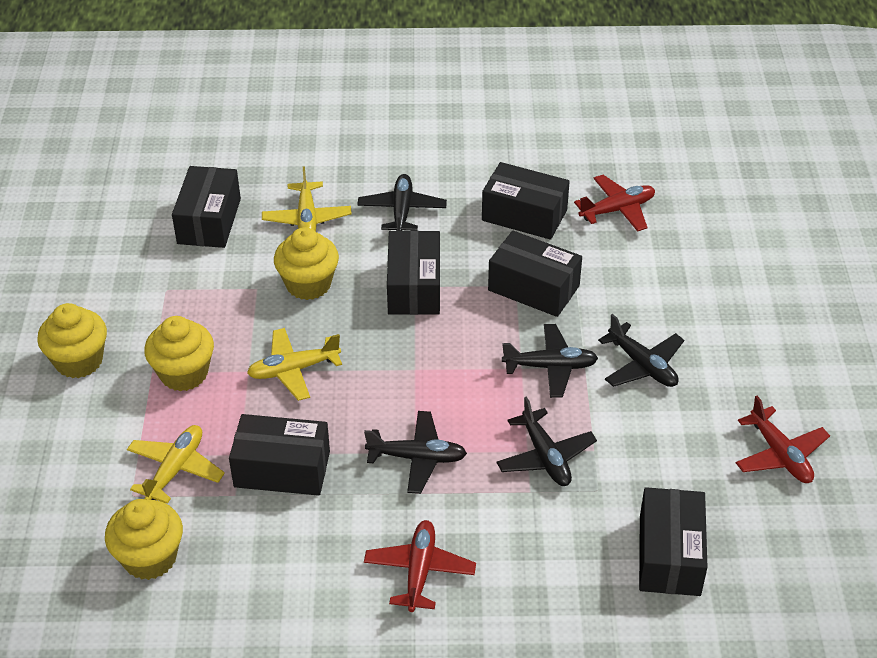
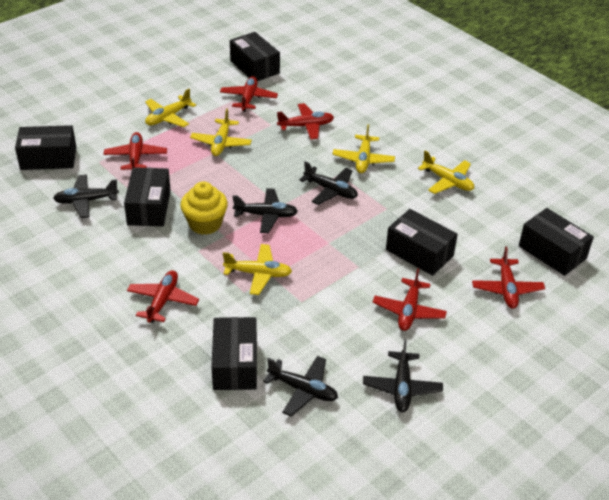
red plane: [364,520,476,612] [574,175,655,232] [736,396,830,483] = 3 -> [104,132,167,170] [127,270,199,323] [220,76,278,112] [277,103,334,140] [372,268,447,331] [472,247,545,309] = 6
yellow cupcake: [37,303,107,378] [105,499,183,580] [144,316,214,391] [274,227,339,300] = 4 -> [180,181,228,235] = 1
yellow plane: [127,425,225,504] [247,328,342,401] [262,166,352,232] = 3 -> [145,89,196,127] [190,108,252,156] [223,244,292,295] [332,124,395,173] [418,151,474,194] = 5

